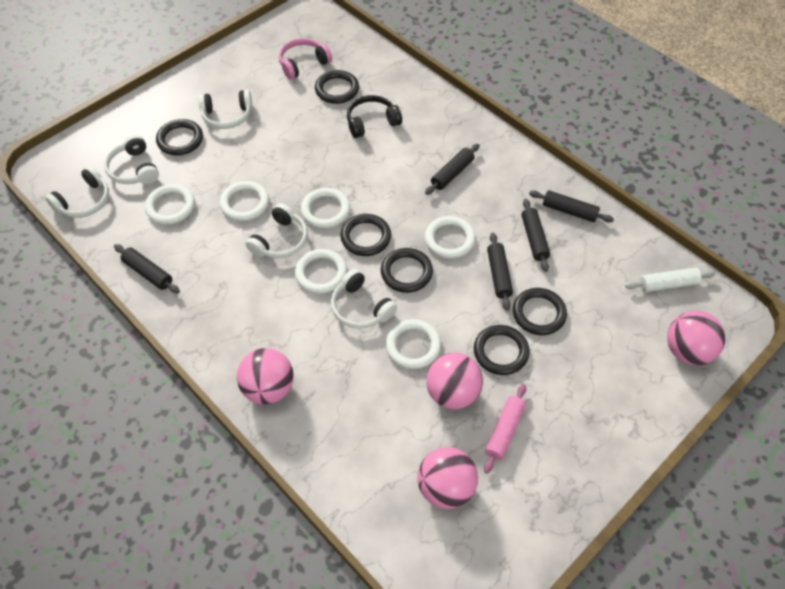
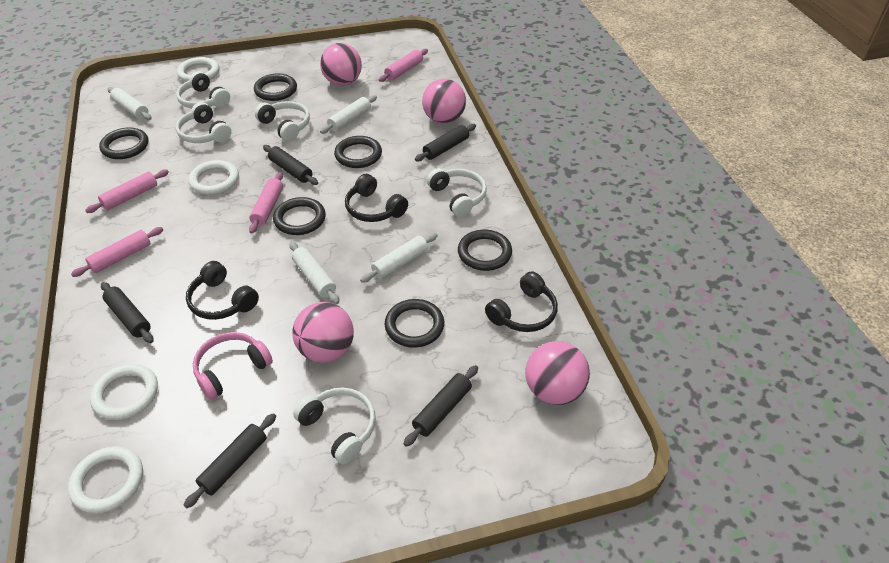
black headphones: [347,95,402,138] = 1 -> [186,261,259,320] [345,174,408,222] [485,271,558,332] = 3
pink rolling pin: [484,384,526,474] = 1 -> [71,227,163,277] [85,169,169,213] [249,172,283,234] [379,49,428,82] = 4
white ring: [145,184,195,225] [220,181,269,221] [295,249,347,294] [301,188,350,228] [386,319,441,369] [425,216,476,259] = 6 -> [68,446,143,513] [90,364,158,420] [177,57,219,82] [188,160,239,195] = 4
white rolling pin: [625,268,715,292] = 1 -> [107,87,152,120] [289,242,339,304] [320,95,377,134] [360,233,438,283] = 4

